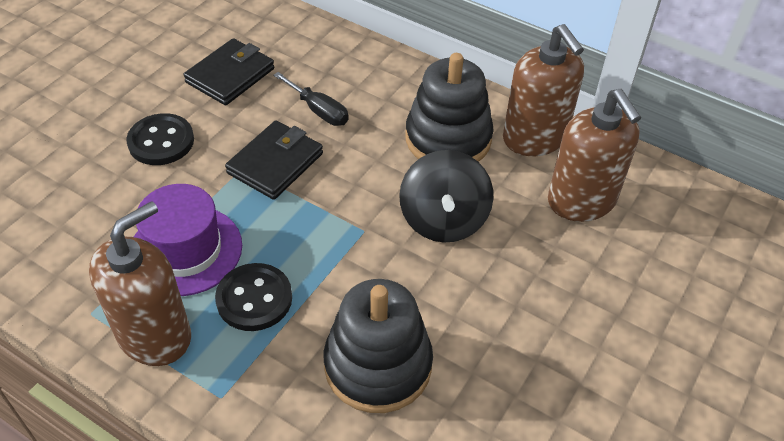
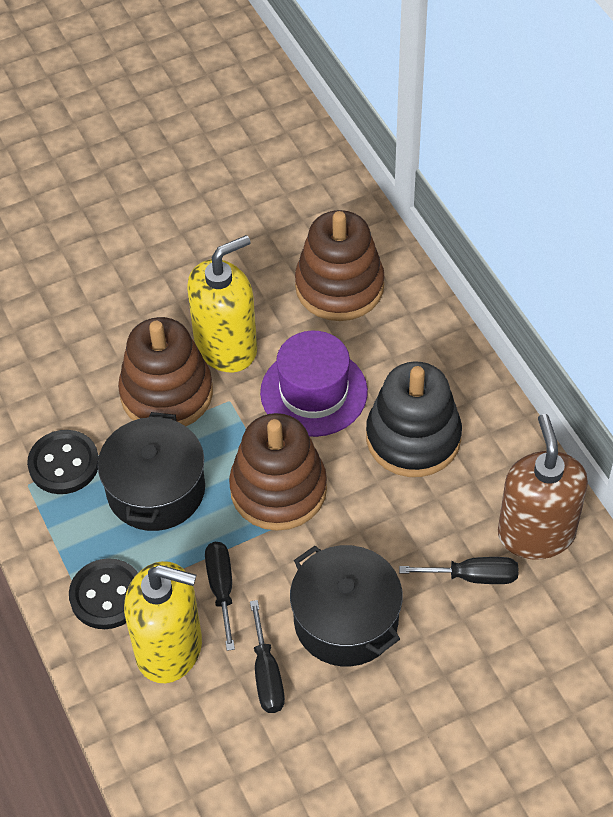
black pot: none = 0 -> [98,412,205,531] [290,545,403,666] = 2
black screwdriver: [273,72,349,126] = 1 -> [205,542,235,651] [250,600,285,713] [399,557,518,584] = 3
black spinning top: [399,150,493,242] = 1 -> none = 0
black stacking toy: [324,279,433,413] [406,53,494,162] = 2 -> [366,362,462,477] = 1
black wallet: [184,38,274,105] [225,121,323,200] = 2 -> none = 0
brown soap dispenser: [89,201,191,366] [503,24,584,156] [548,89,641,222] = 3 -> [498,414,588,560] = 1
brown stacking toy: none = 0 -> [118,317,213,426] [229,413,327,531] [295,210,384,321] = 3
yellow soap dispenser: none = 0 -> [124,561,202,683] [187,235,257,372] = 2

